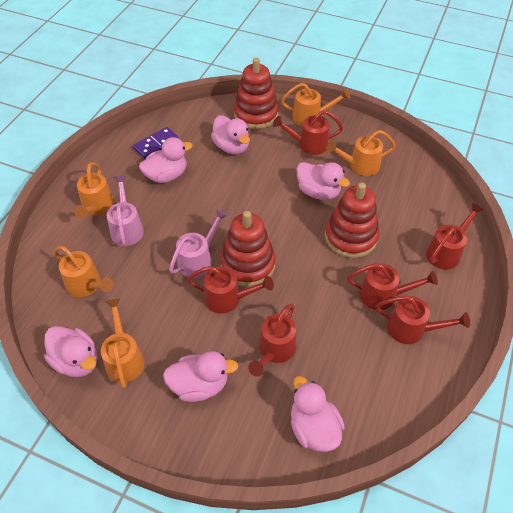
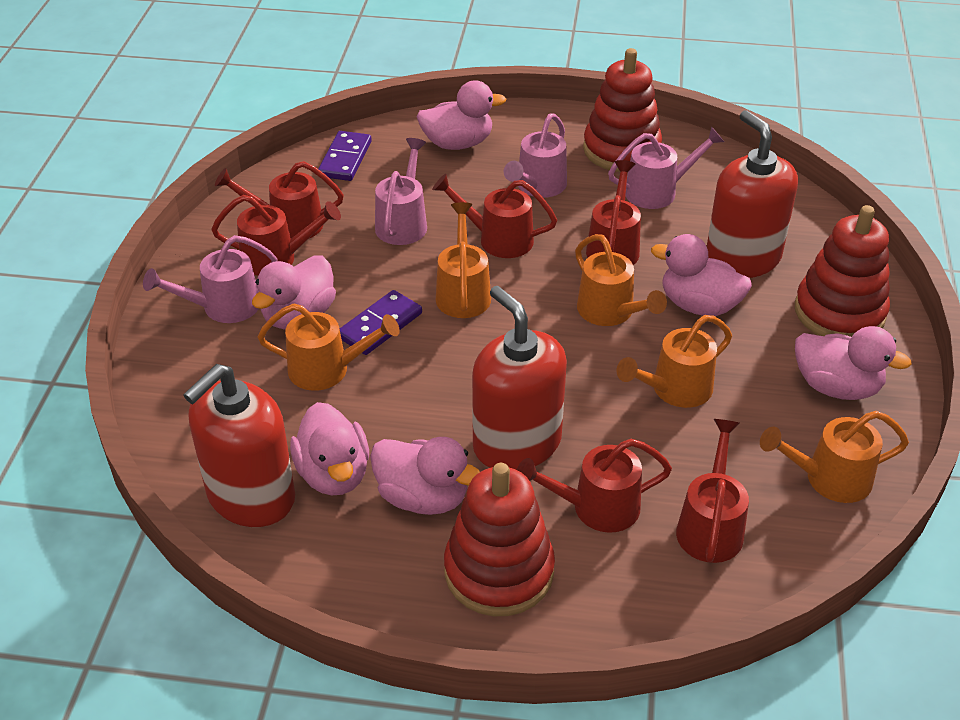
pink watering can: [107,175,144,246] [169,209,228,278] = 2 -> [143,235,278,323] [375,138,427,245] [504,113,567,198] [608,127,724,209] = 4
purple domino: [133,127,179,159] = 1 -> [318,131,372,181] [340,290,422,355] = 2
red soap dispenser: none = 0 -> [183,364,295,527] [472,286,567,470] [707,110,798,278] = 3

